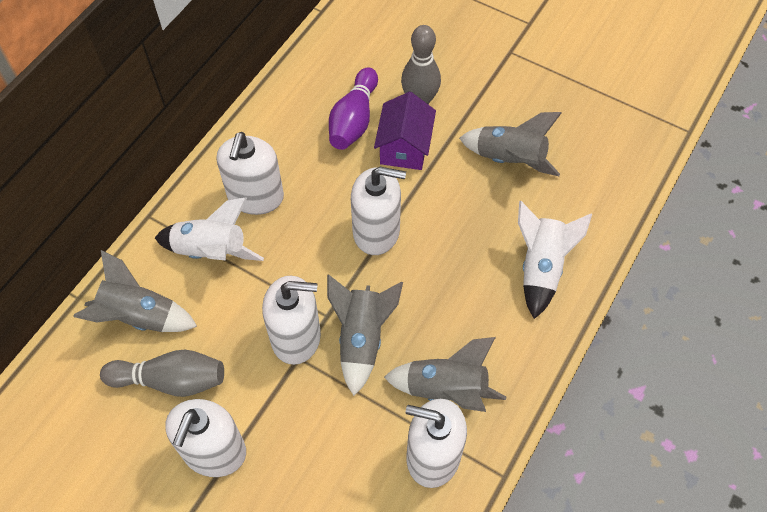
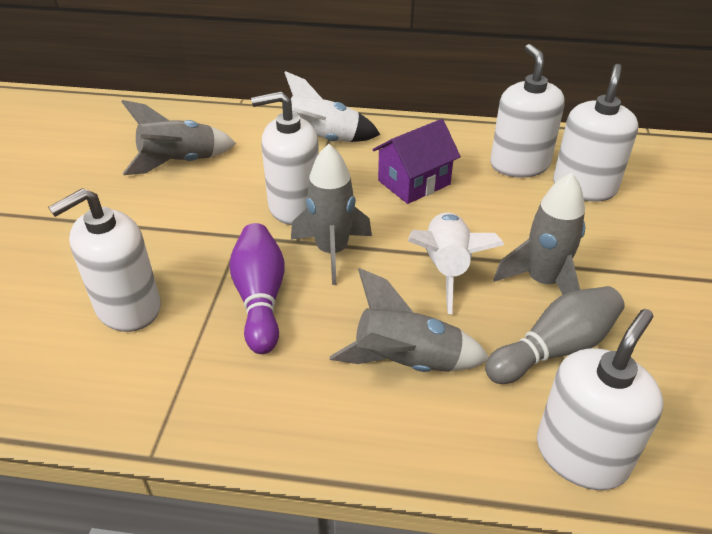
grey bowling pin: [100,350,224,397] [401,25,441,104] = 2 -> [485,286,625,384] = 1

